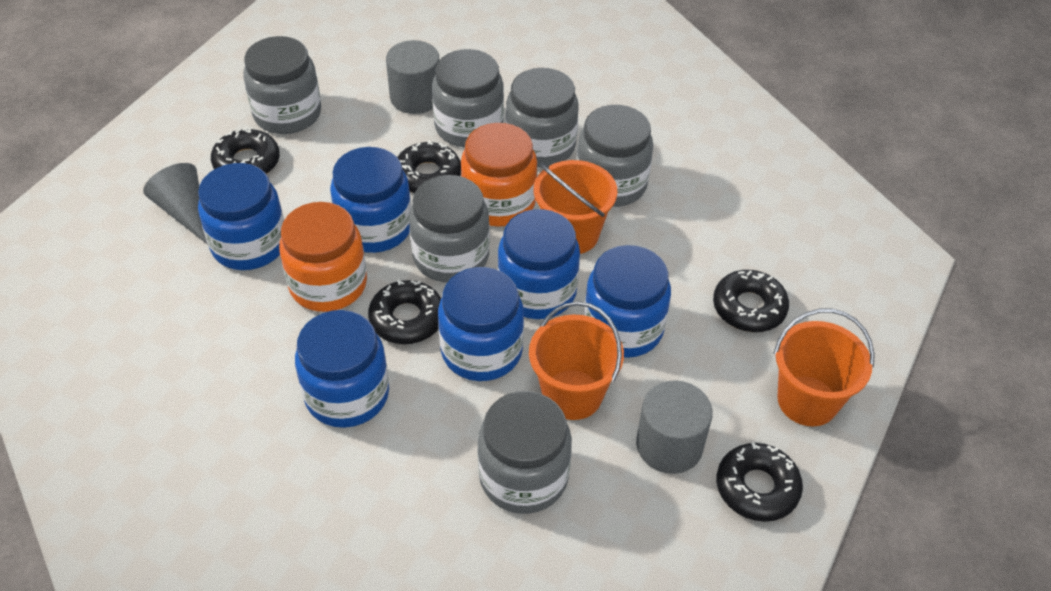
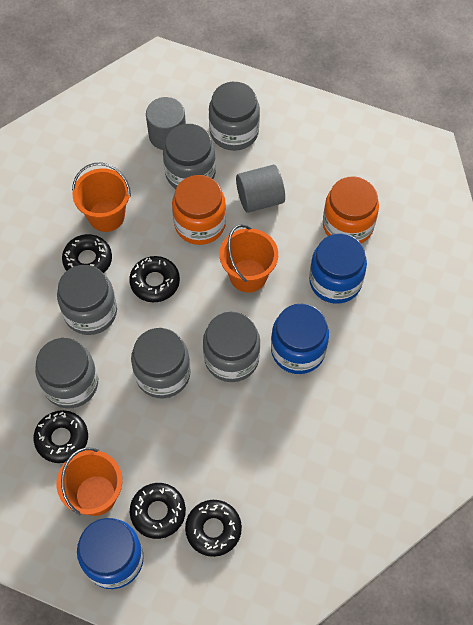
blue jar: [198,163,284,270] [295,310,389,428] [330,147,411,253] [438,267,524,381] [498,209,580,319] [584,245,671,358] = 6 -> [77,518,144,589] [271,304,329,374] [309,233,367,304] = 3
grey cone: [143,163,208,245] = 1 -> none = 0

